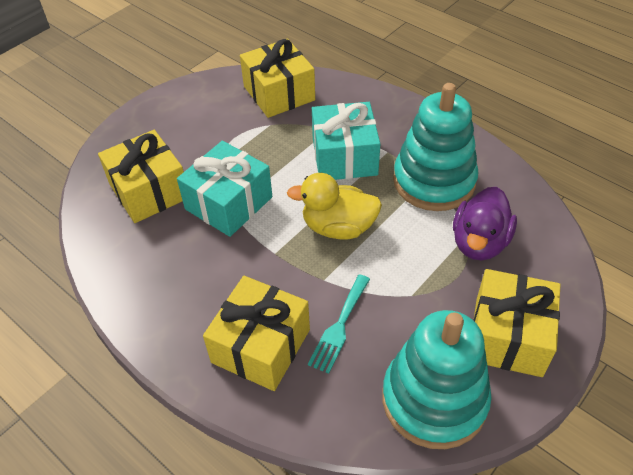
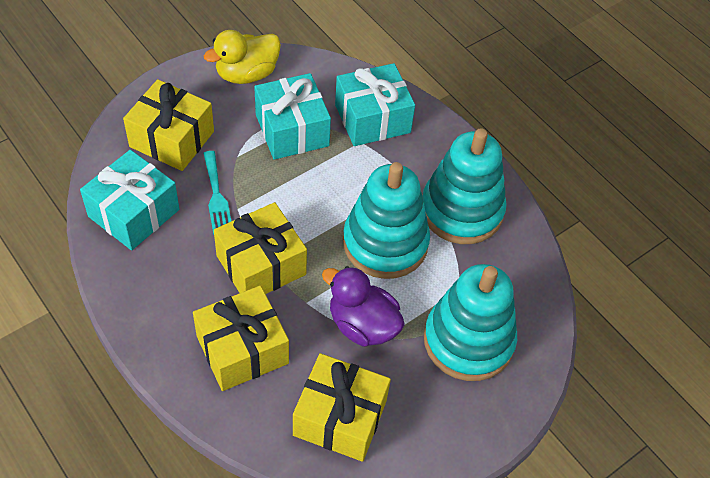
turquoise gift: [177,141,272,237] [312,102,380,180] = 2 -> [80,150,179,250] [254,73,331,160] [335,63,415,146] = 3
turquoise stacking toy: [382,310,492,449] [393,83,479,211] = 2 -> [343,162,430,279] [423,128,507,244] [424,264,517,381] = 3

